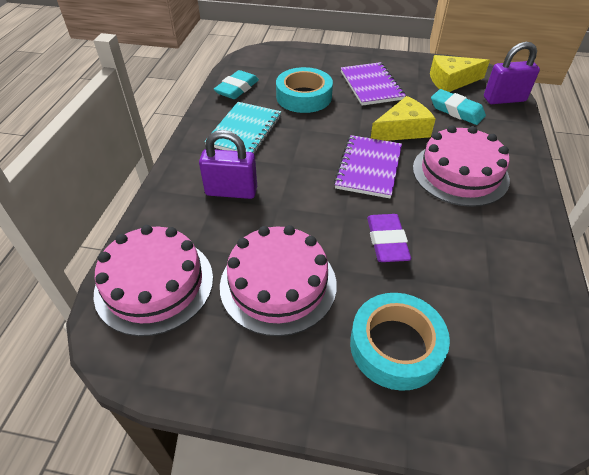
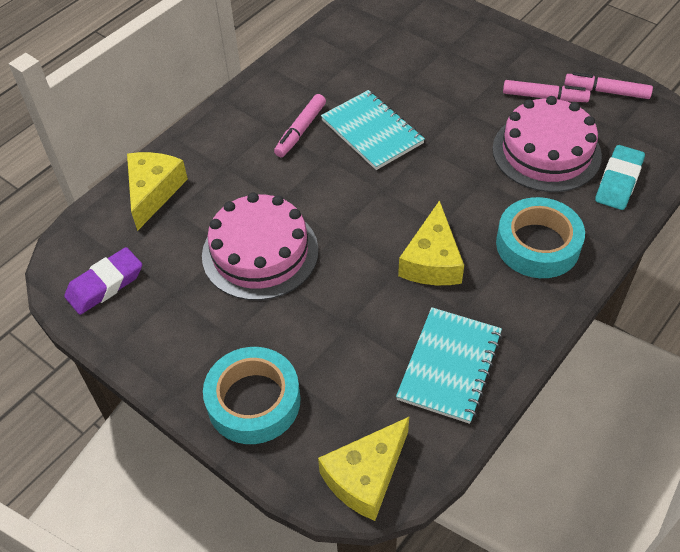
pink cake: [94,225,213,336] [220,225,337,336] [413,126,510,207] = 3 -> [202,193,318,300] [492,96,602,192] = 2
pink marker: none = 0 -> [274,94,326,157] [503,80,591,102] [564,72,653,99] = 3
purple notebook: [334,135,402,198] [341,62,406,106] = 2 -> none = 0
purple padlock: [199,130,257,199] [484,42,540,104] = 2 -> none = 0
turquoise eraser: [214,70,259,99] [431,89,486,125] = 2 -> [595,145,645,210] = 1
turquoise notebook: [204,102,281,154] = 1 -> [321,90,425,170] [396,307,502,424] = 2
yellow cheese: [371,96,436,141] [430,55,490,92] = 2 -> [127,152,188,231] [318,417,409,521] [398,200,464,285] = 3

